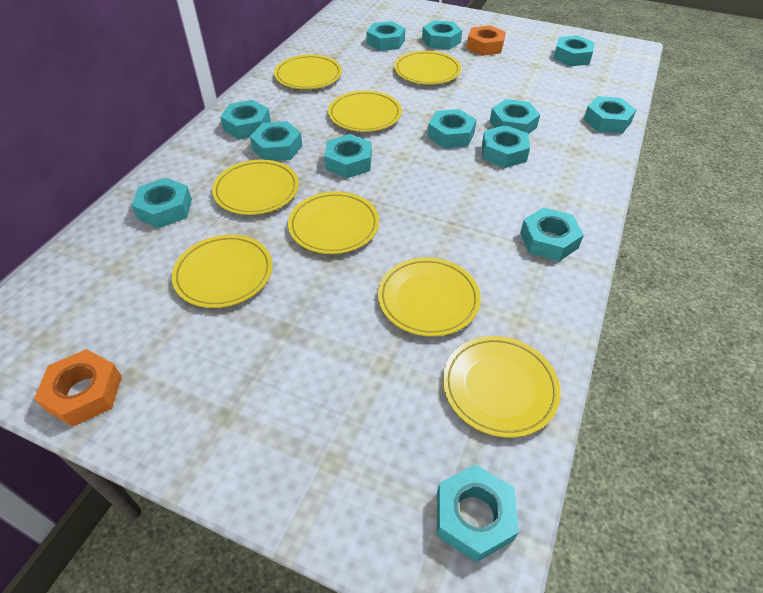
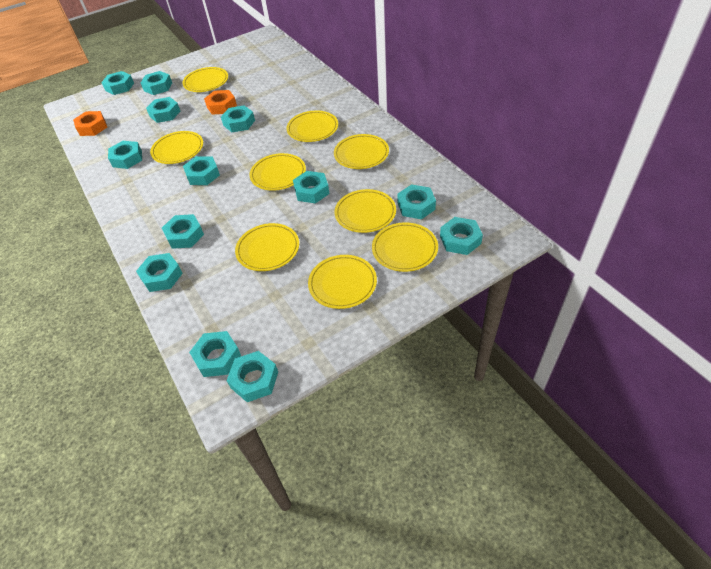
yellow plate: [172,235,273,308] [212,160,299,215] [274,55,342,89] [288,192,379,254] [328,91,402,132] [378,257,481,337] [394,51,461,85] [443,336,561,438] = 8 -> [150,131,203,164] [182,67,228,92] [235,223,299,271] [249,153,306,191] [286,111,338,142] [308,255,377,309] [334,134,389,169] [335,189,396,233] [372,222,438,272] = 9

